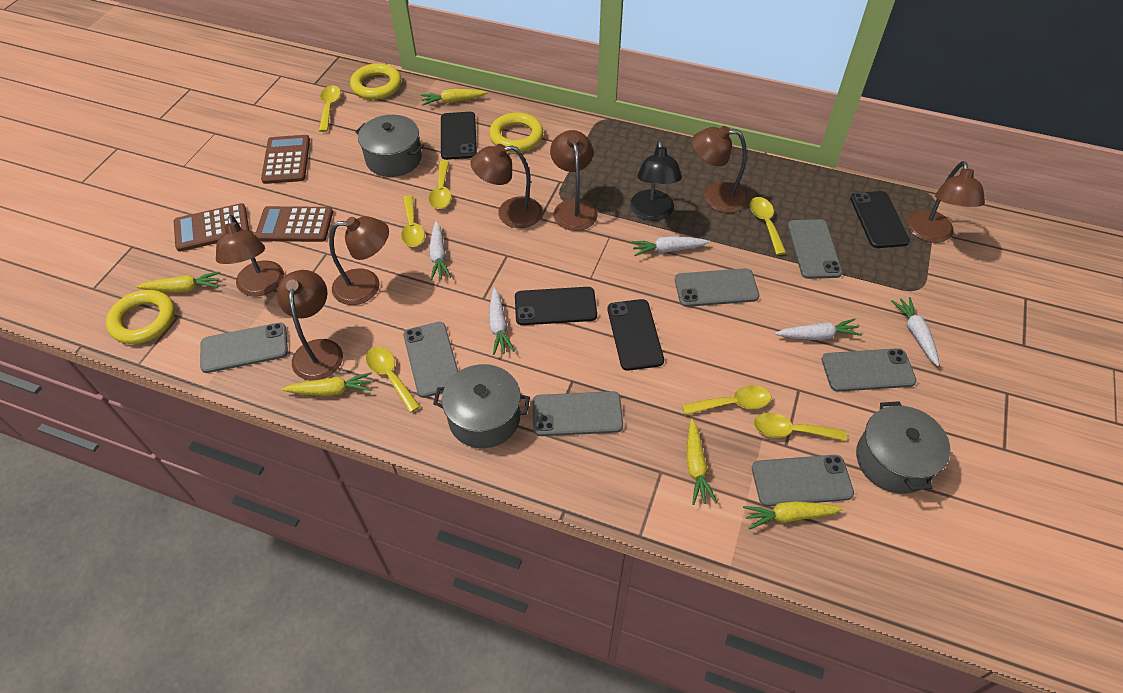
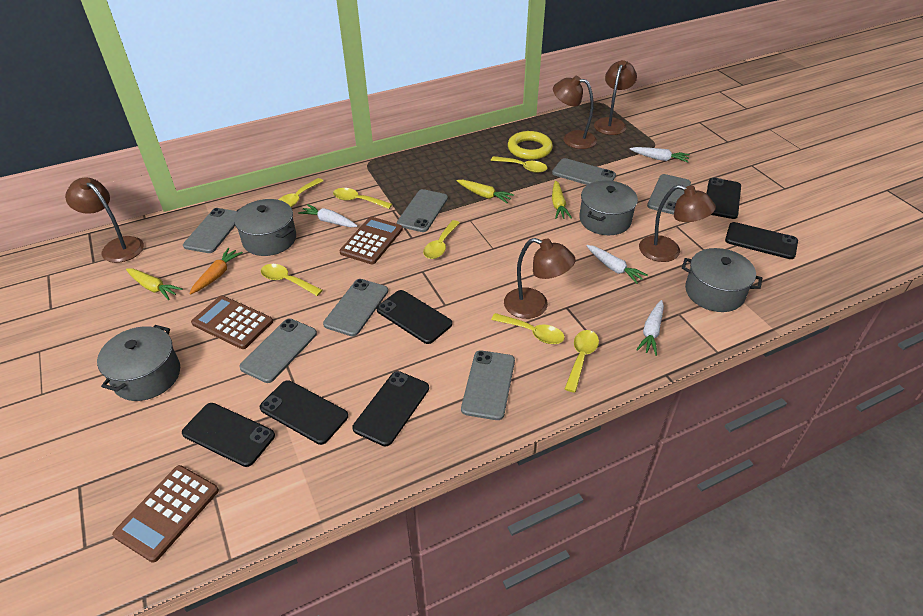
black lamp: [630,140,682,221] = 1 -> none = 0
black phone: [441,112,477,160] [515,287,597,325] [608,299,664,371] [850,191,910,248] = 4 -> [182,403,275,467] [260,380,348,445] [352,371,429,446] [377,290,452,344] [706,178,741,219] [725,222,798,259] = 6
brown lamp: [216,215,284,297] [277,270,343,381] [329,216,389,305] [470,144,542,228] [550,130,598,231] [692,126,748,213] [907,161,985,243] = 7 -> [65,177,144,263] [504,238,575,319] [553,76,597,149] [594,60,637,135] [639,185,716,262] = 5
grey pot: [355,115,424,177] [433,364,530,448] [856,401,951,494] = 3 -> [97,325,180,401] [234,199,296,256] [579,180,638,235] [682,248,762,312] = 4
orange carrot: none = 0 -> [189,248,243,295] = 1
white carrot: [429,221,451,280] [489,287,515,355] [631,236,710,256] [775,319,862,340] [891,297,939,366] = 5 -> [298,204,358,227] [587,245,648,284] [630,147,690,162] [636,300,664,356] = 4
yellow carrot: [136,272,220,292] [282,372,372,396] [421,89,488,105] [687,419,717,505] [743,501,843,530] = 5 -> [126,268,183,300] [457,180,514,203] [552,181,572,219] = 3
yellow ring: [106,290,175,344] [350,63,402,100] [489,112,543,152] = 3 -> [508,131,553,160] = 1

